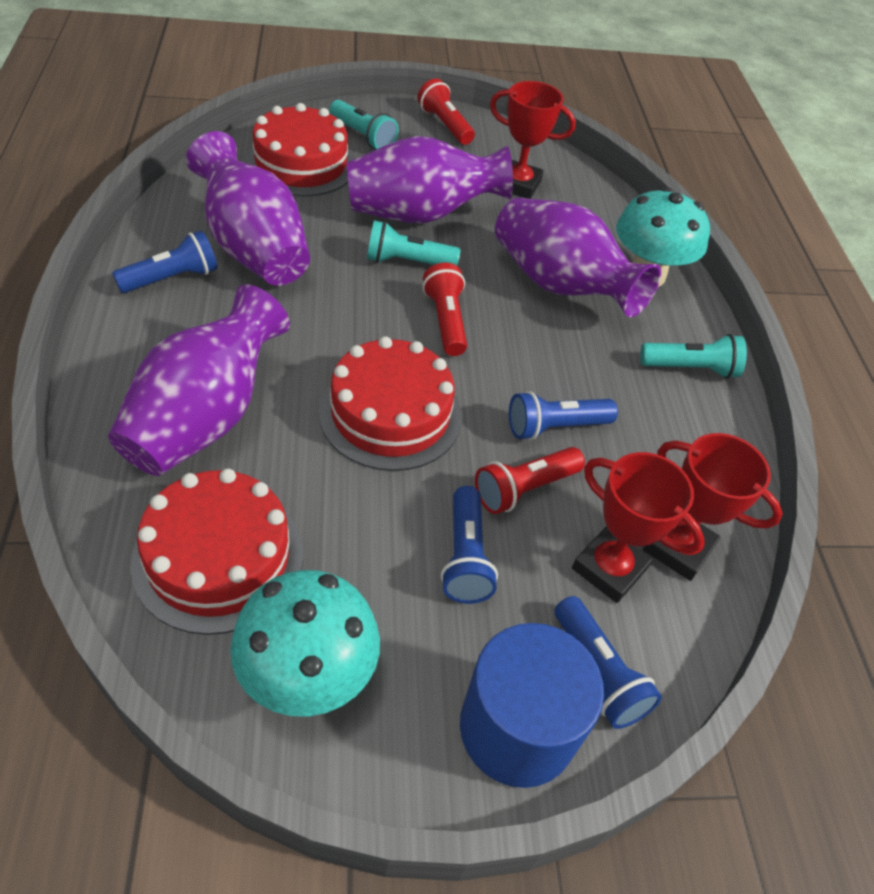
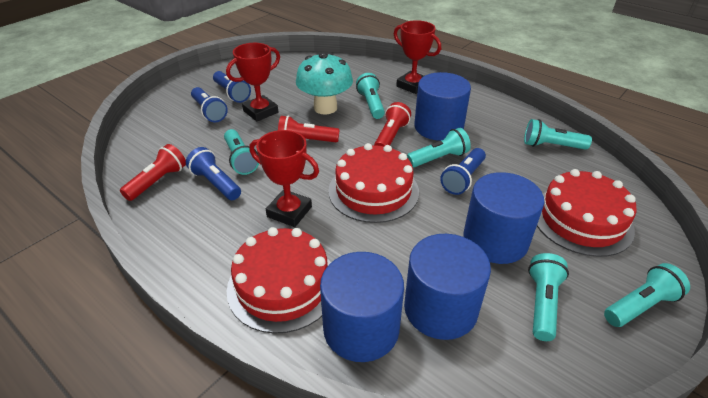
blue cylinder: [460,623,604,788] = 1 -> [320,252,404,362] [404,234,491,340] [414,72,471,141] [463,172,544,264] = 4
purple vase: [108,284,290,476] [186,131,310,286] [346,136,513,223] [495,198,661,317] = 4 -> none = 0
turquoise flashlight: [329,100,399,150] [367,220,460,266] [640,334,747,379] = 3 -> [224,129,259,175] [356,73,385,119] [407,128,471,168] [524,119,592,150] [528,253,569,341] [604,263,690,327] = 6
turquoise mushroom: [230,570,380,717] [616,187,710,287] = 2 -> [296,52,353,115] = 1

